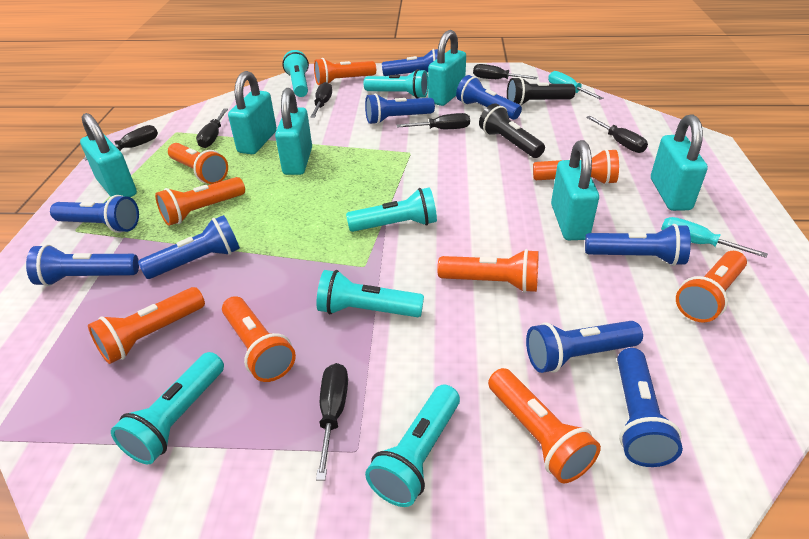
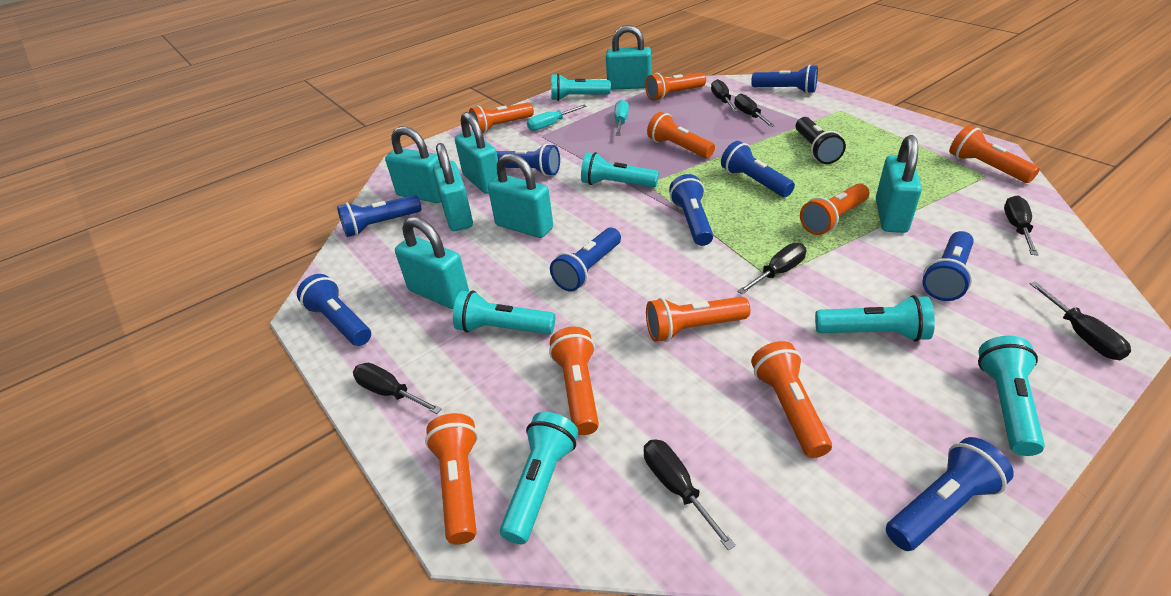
black flashlight: [479,103,545,158] [507,77,576,106] = 2 -> [796,117,846,164] = 1
turquoise padlock: [80,113,137,197] [228,71,277,154] [275,88,312,175] [428,30,466,106] [551,140,599,240] [651,114,708,211] = 6 -> [385,126,441,203] [395,217,469,309] [433,143,473,231] [455,112,498,194] [488,153,553,238] [606,25,651,90] [876,135,922,233] = 7

